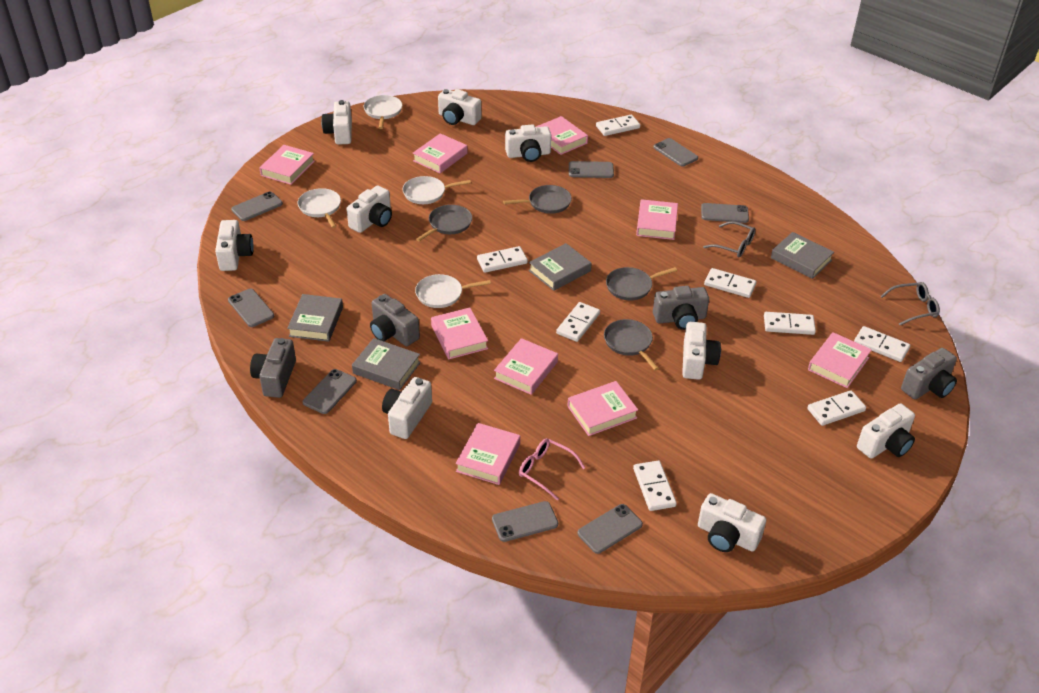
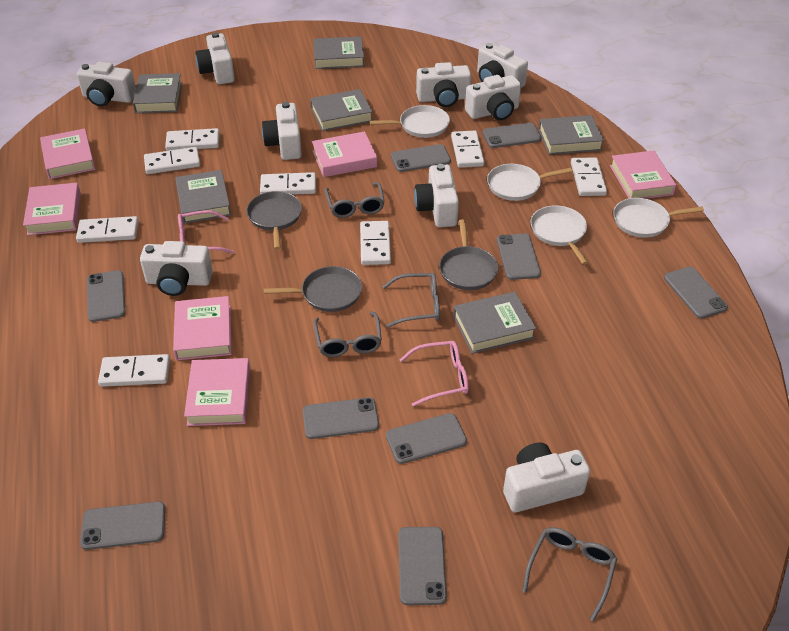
grey book: [287,294,343,342] [352,338,421,390] [529,243,592,291] [771,232,834,279] = 4 -> [133,73,182,113] [175,170,231,223] [310,89,373,131] [313,36,364,69] [453,292,536,354] [538,115,604,155] = 6
grey camera: [250,338,296,398] [370,294,420,346] [653,286,709,330] [901,348,957,399] = 4 -> none = 0
grey glasses: [703,221,756,257] [881,282,940,325] = 2 -> [313,311,382,357] [325,182,385,218] [383,273,440,328] [522,527,617,621] = 4
grey pan: [416,205,472,241] [503,185,572,214] [604,319,659,370] [606,267,677,301] = 4 -> [246,191,302,250] [264,266,362,312] [439,219,498,290] = 3
grey phone: [228,289,274,327] [231,191,283,221] [303,369,357,414] [492,501,558,542] [569,161,614,178] [578,504,643,554] [654,138,698,167] [701,203,749,223] = 8 -> [80,501,165,550] [87,270,126,322] [303,397,379,439] [386,413,467,464] [391,144,451,172] [398,527,447,605] [483,123,542,148] [497,233,541,280] [664,267,728,319] = 9
pink book: [260,145,315,185] [413,133,467,173] [431,308,488,359] [456,423,520,485] [494,338,558,395] [536,116,588,155] [568,381,638,436] [636,199,678,240] [808,332,872,388] = 9 -> [23,183,81,235] [40,128,95,179] [173,296,232,360] [184,358,250,426] [312,131,377,177] [610,150,676,199] = 6
pink glasses: [519,438,585,500] = 1 -> [178,210,234,254] [400,341,469,406] = 2

